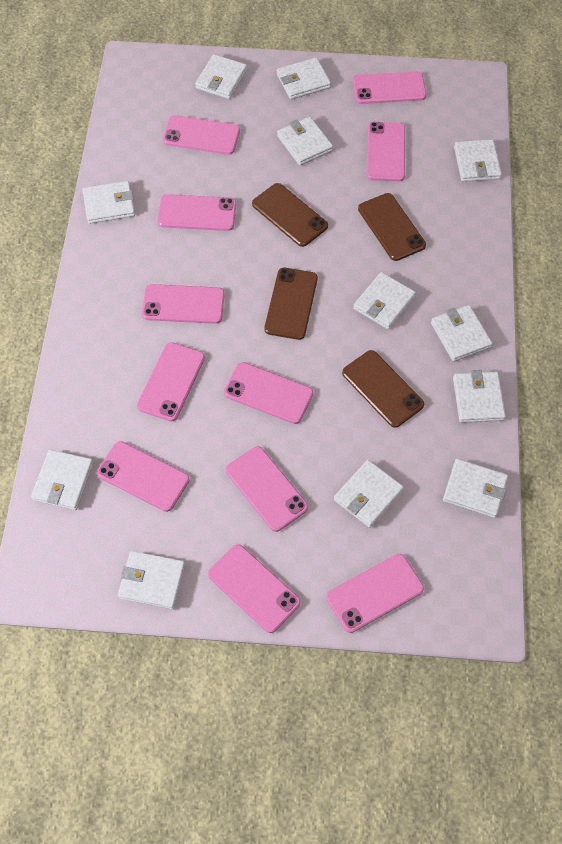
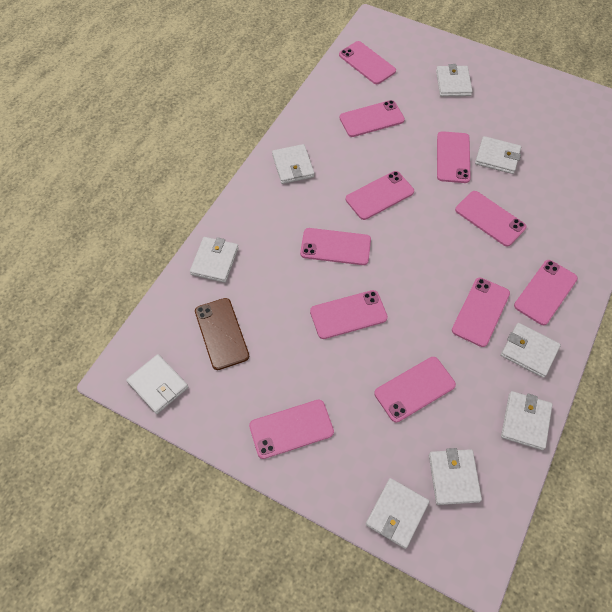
brown phone: [252,183,328,247] [264,268,318,340] [342,350,424,428] [358,193,426,261] = 4 -> [195,298,249,370] = 1
white wallet: [31,450,93,510] [82,181,135,224] [118,551,185,609] [195,54,247,99] [277,57,331,99] [277,117,333,166] [334,460,404,528] [353,272,416,329] [431,305,493,362] [443,459,508,518] [453,370,506,423] [454,139,502,182] = 12 -> [126,354,188,414] [190,237,239,283] [272,144,315,184] [366,478,429,549] [429,448,482,505] [436,64,473,96] [475,136,521,174] [501,323,561,378] [501,391,553,450] = 9

